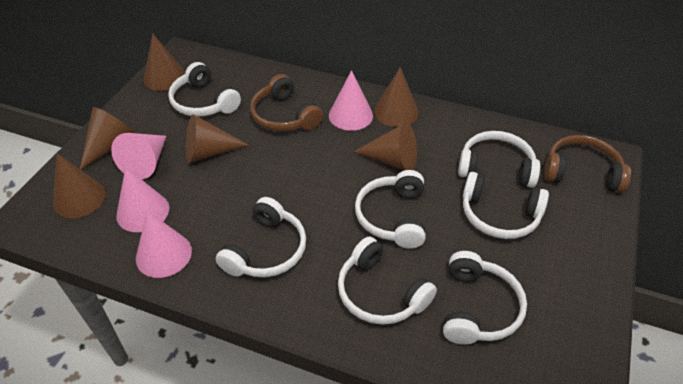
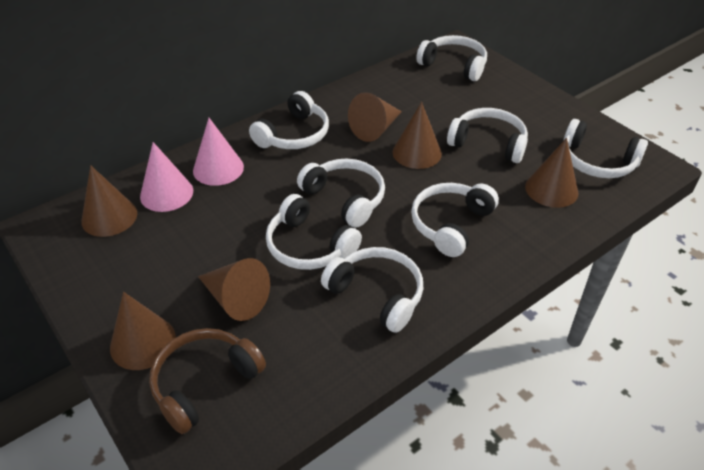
brown headphones: [250,74,323,131] [544,135,631,193] = 2 -> [149,328,266,434] = 1
pink cone: [111,133,167,180] [116,167,169,232] [136,211,192,278] [329,70,373,131] = 4 -> [140,142,193,212] [193,118,244,186] = 2
white headphones: [168,62,241,117] [216,197,306,277] [338,236,437,325] [355,170,426,249] [443,251,527,345] [458,131,540,188] [463,172,549,239] = 7 -> [249,91,329,149] [266,194,362,270] [297,159,385,228] [321,247,423,333] [411,183,499,257] [416,35,487,81] [447,108,528,163] [563,119,648,178] = 8

